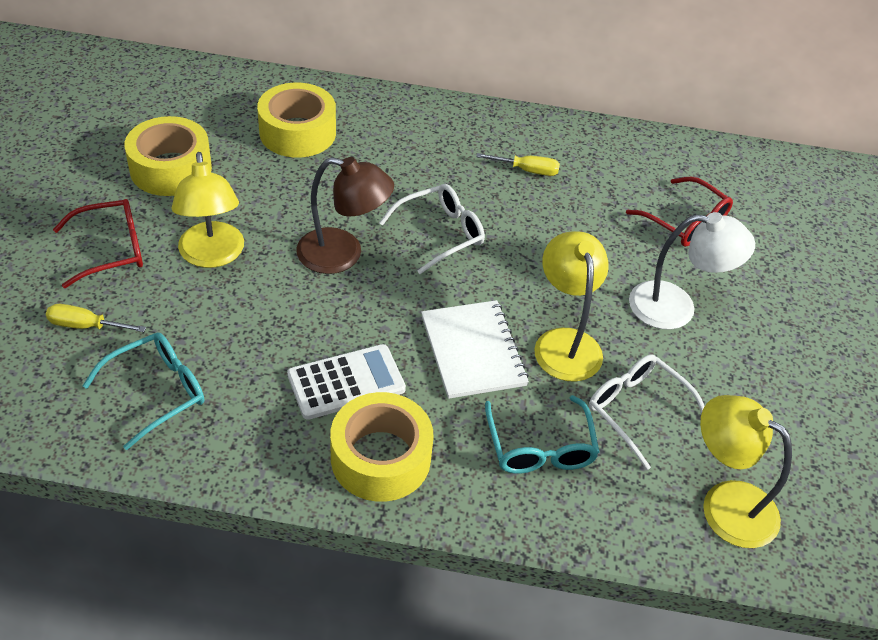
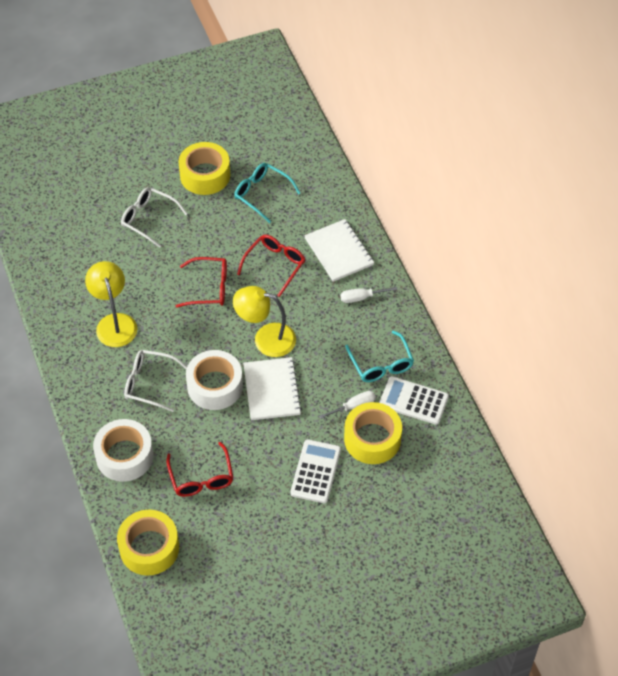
brown lamp: [296,157,394,274] = 1 -> none = 0
red glasses: [53,199,143,288] [626,177,733,247] = 2 -> [166,442,233,497] [176,257,227,308] [237,235,306,297] = 3
white calculator: [287,344,406,420] = 1 -> [290,439,341,503] [379,376,449,425] = 2
white lamp: [629,212,755,330] = 1 -> none = 0
white notebook: [421,300,529,399] = 1 -> [243,357,302,420] [304,219,374,282] = 2
white screwdriver: none = 0 -> [319,391,376,419] [340,287,398,303] = 2
white tape: none = 0 -> [93,419,153,482] [186,350,243,410] = 2
yellow lamp: [172,152,244,268] [534,231,609,382] [700,395,792,548] = 3 -> [85,261,137,347] [233,286,296,357] = 2
yellow screwdriver: [46,304,146,332] [476,153,560,176] = 2 -> none = 0

